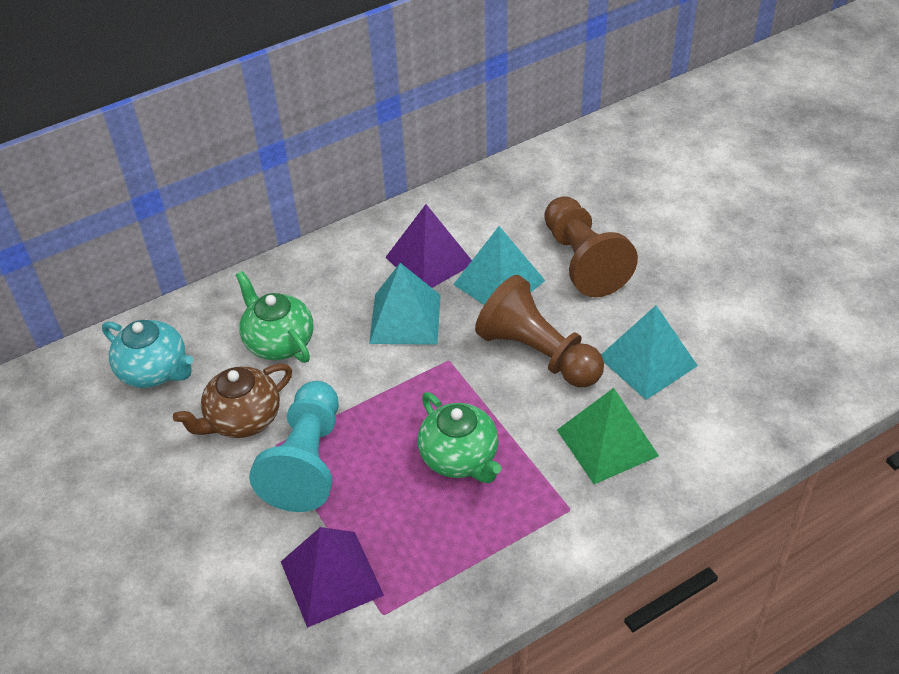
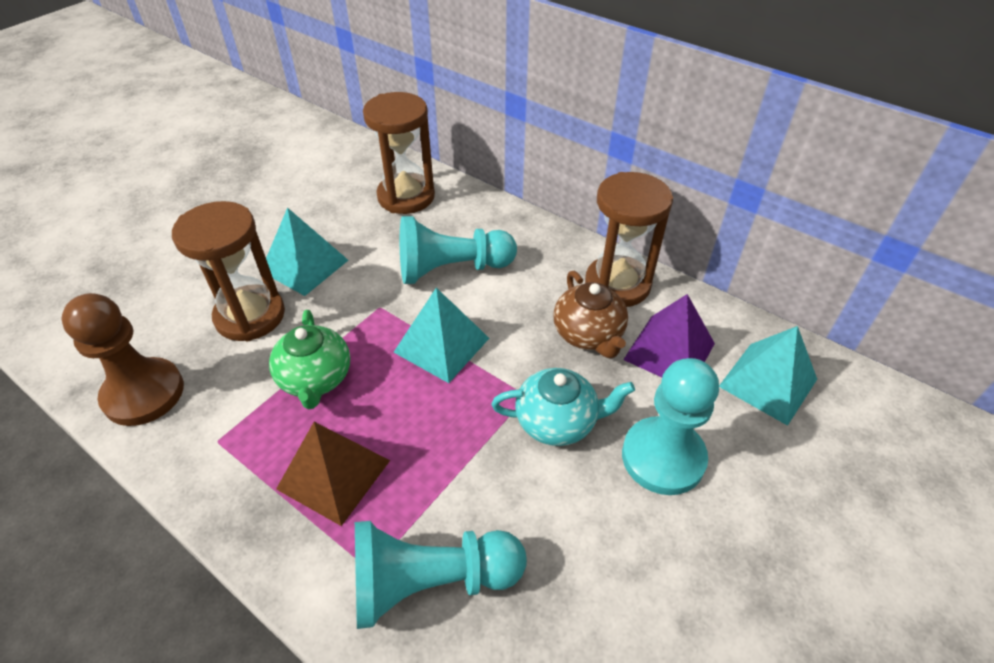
brown hourglass: none = 0 -> [172,201,285,341] [363,92,435,214] [585,172,673,307] = 3
brown pawn: [475,275,604,387] [544,196,638,297] = 2 -> [61,293,184,426] = 1
brown pyramid: none = 0 -> [276,422,390,526] = 1
green pyramid: [557,388,659,484] = 1 -> none = 0
green teapot: [236,271,314,363] [418,392,502,483] = 2 -> [269,310,350,409] = 1
purple pyramid: [281,527,384,628] [386,204,472,288] = 2 -> [623,294,715,377] = 1
turquoise pawn: [249,381,339,512] = 1 -> [355,521,527,629] [400,216,517,284] [622,358,719,495] = 3

